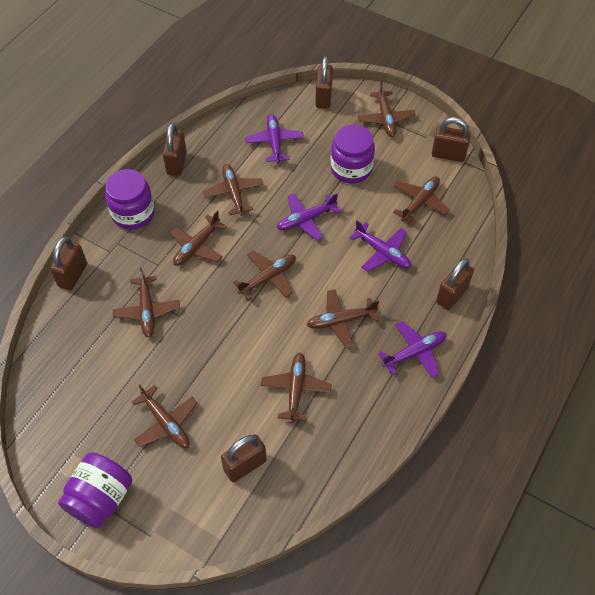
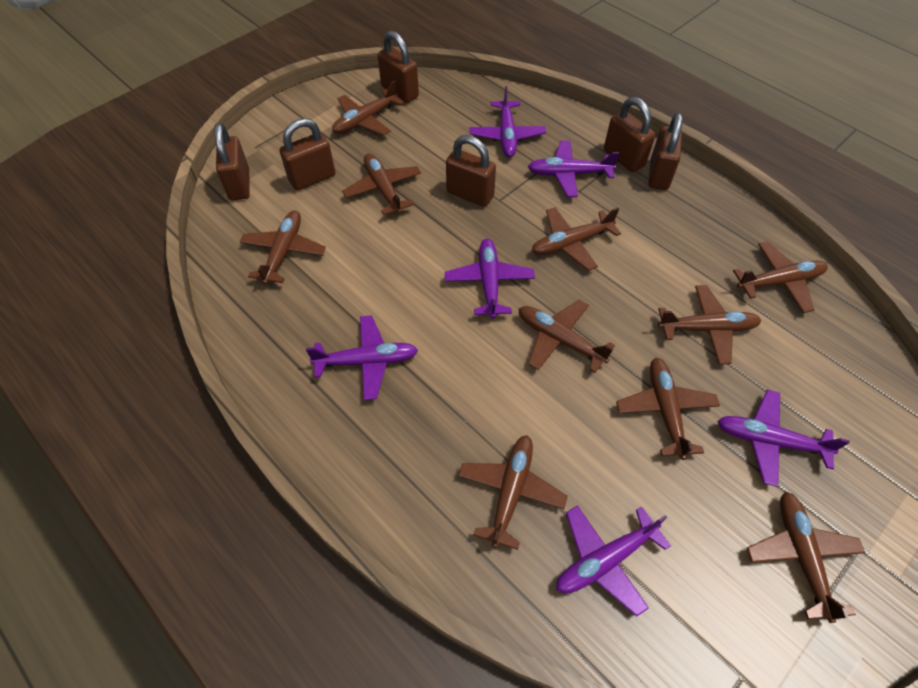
brown plane: [113,268,180,338] [132,384,197,448] [169,210,227,266] [203,164,263,216] [233,251,296,300] [261,353,332,423] [307,289,379,348] [358,81,416,137] [393,177,450,224] = 9 -> [239,211,326,285] [332,80,404,136] [342,153,421,215] [458,435,568,550] [519,300,615,373] [532,207,621,271] [616,358,720,460] [658,285,762,365] [733,242,828,313] [747,491,865,623] = 10
purple jar: [58,452,132,528] [105,169,155,230] [330,124,375,183] = 3 -> none = 0
purple plane: [245,114,304,164] [277,193,341,241] [350,220,411,272] [378,321,447,378] = 4 -> [306,315,418,400] [445,239,535,319] [470,86,546,157] [528,140,619,197] [556,505,671,617] [717,390,850,487] = 6

